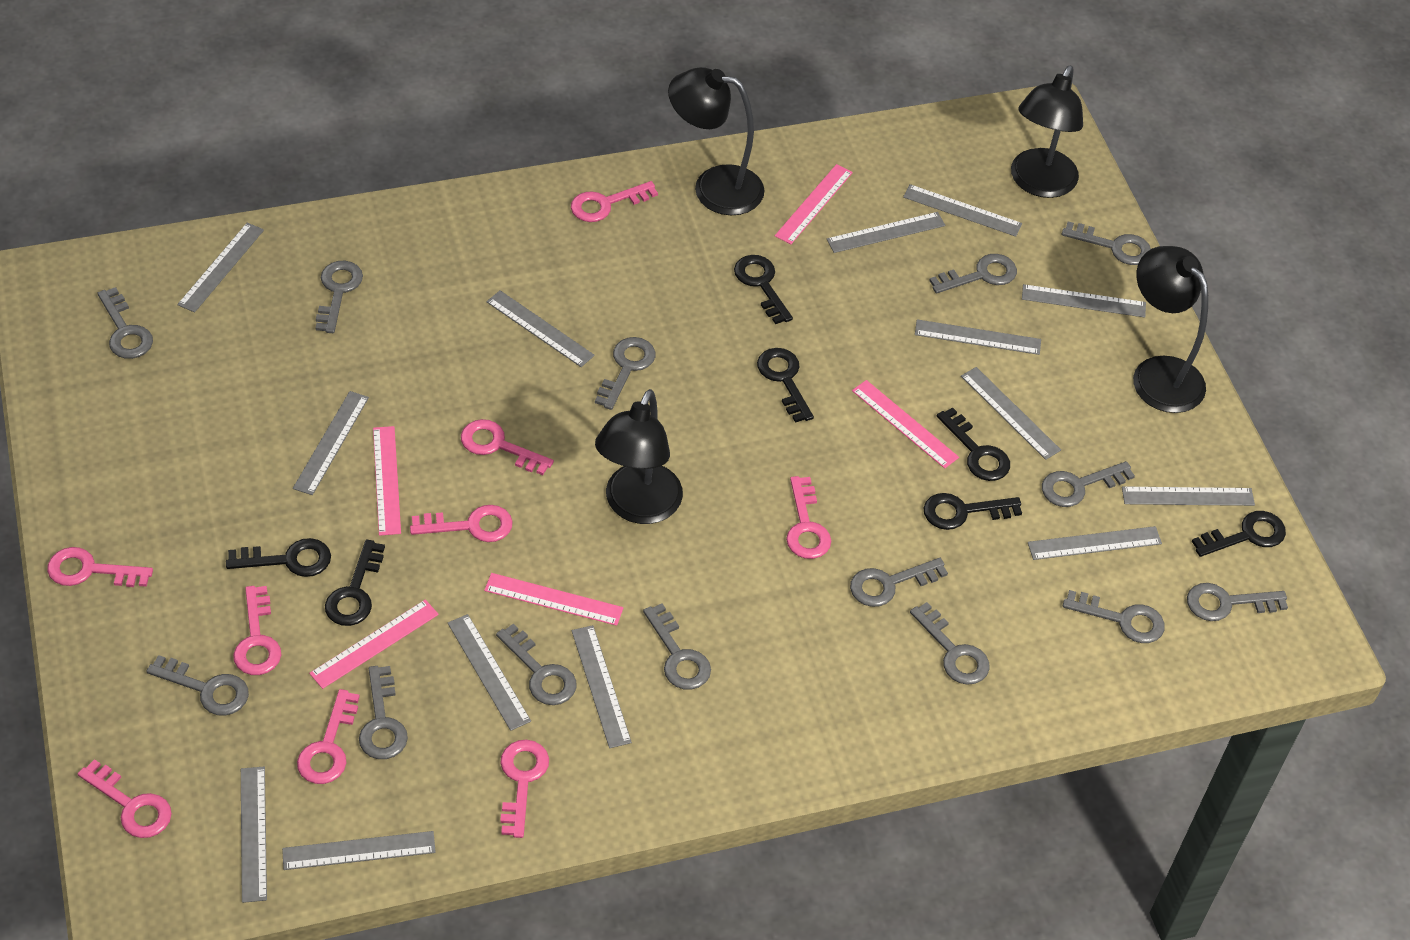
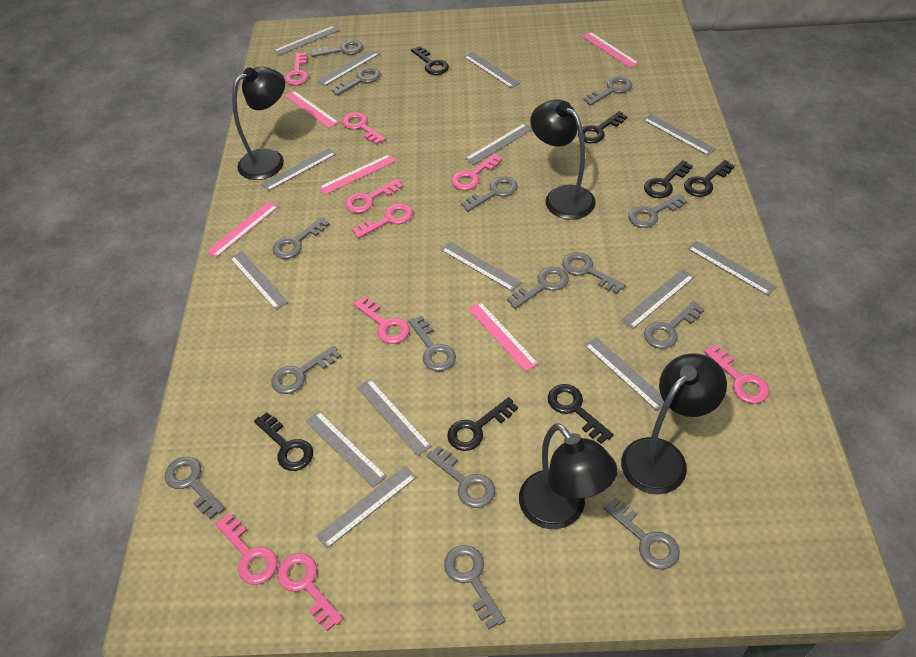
grey key: [97,287,153,359] [146,655,249,716] [316,261,363,333] [359,666,408,759] [496,623,576,705] [595,337,655,410] [643,603,711,690] [850,558,948,607] [910,602,990,685] [929,254,1017,294] [1042,461,1135,507] [1062,221,1151,265] [1063,590,1165,643] [1187,583,1288,621] = 14 -> [165,457,225,519] [271,346,341,394] [272,217,330,259] [311,40,363,57] [331,67,381,96] [409,315,456,371] [426,446,495,508] [444,545,506,629] [461,177,518,212] [507,267,569,309] [562,252,626,294] [583,77,632,106] [603,497,680,570] [628,194,687,228] [644,301,705,349] = 15

